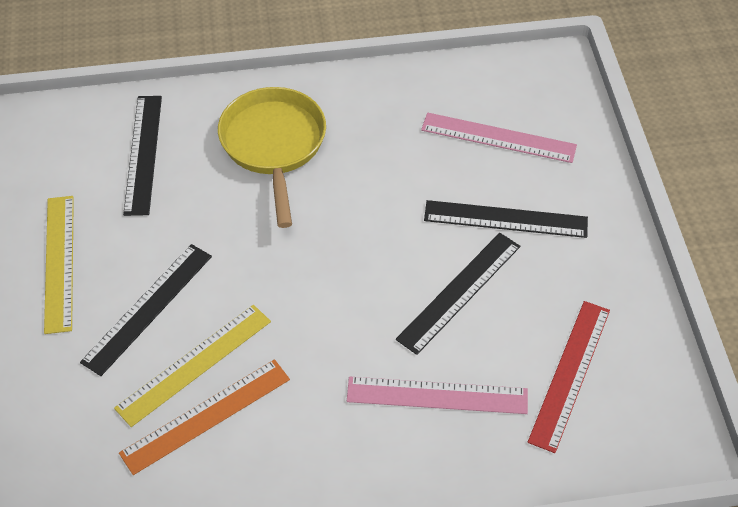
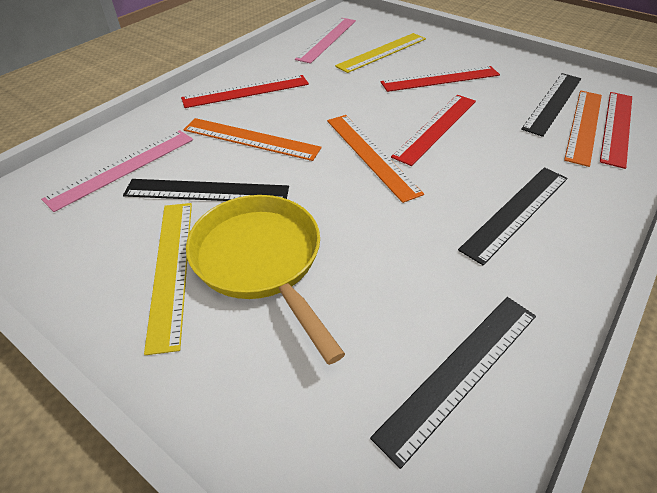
orange ruler: [119,359,290,475] = 1 -> [183,118,322,161] [327,115,424,203] [564,91,602,167] = 3
red ruler: [528,301,610,453] = 1 -> [181,75,309,108] [381,66,500,92] [391,95,476,166] [600,92,632,169] = 4

